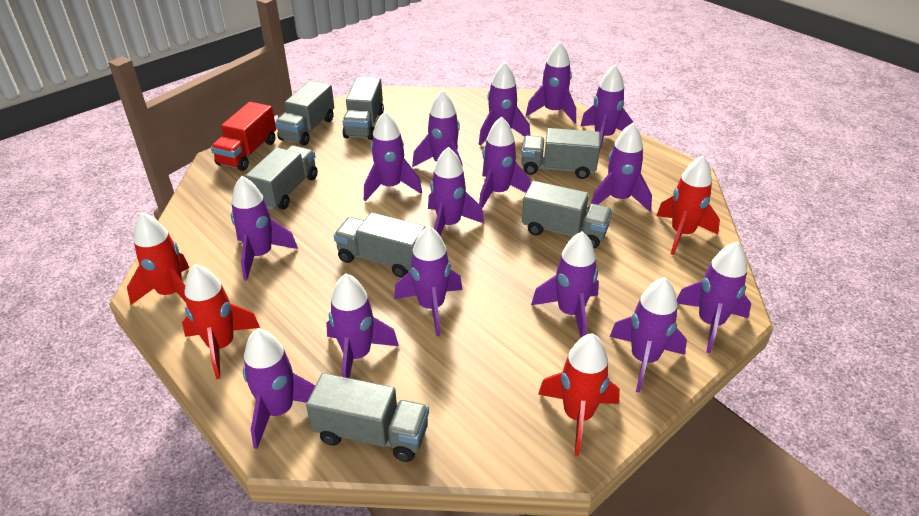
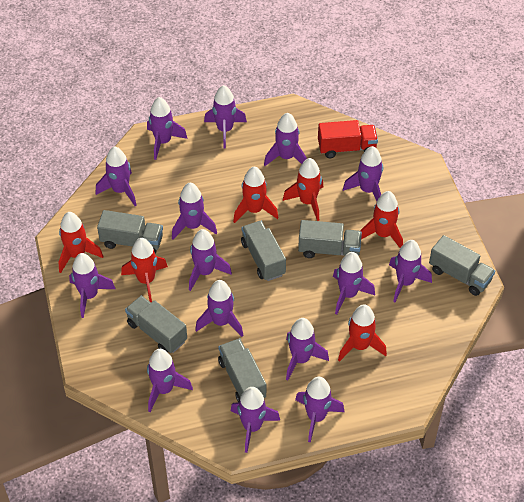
grey truck: [245,145,318,210] [275,80,334,146] [306,373,429,462] [334,213,426,278] [342,77,384,140] [521,128,600,179] [522,181,612,248] = 7 -> [97,210,163,254] [125,296,187,353] [218,338,266,402] [241,221,286,281] [298,220,362,258] [429,235,495,296] = 6
red rocket: [127,212,189,305] [182,264,260,379] [538,333,620,456] [656,155,720,255] = 4 -> [58,212,103,273] [121,238,168,302] [233,166,279,223] [283,158,323,221] [338,304,387,362] [360,191,403,248] = 6

